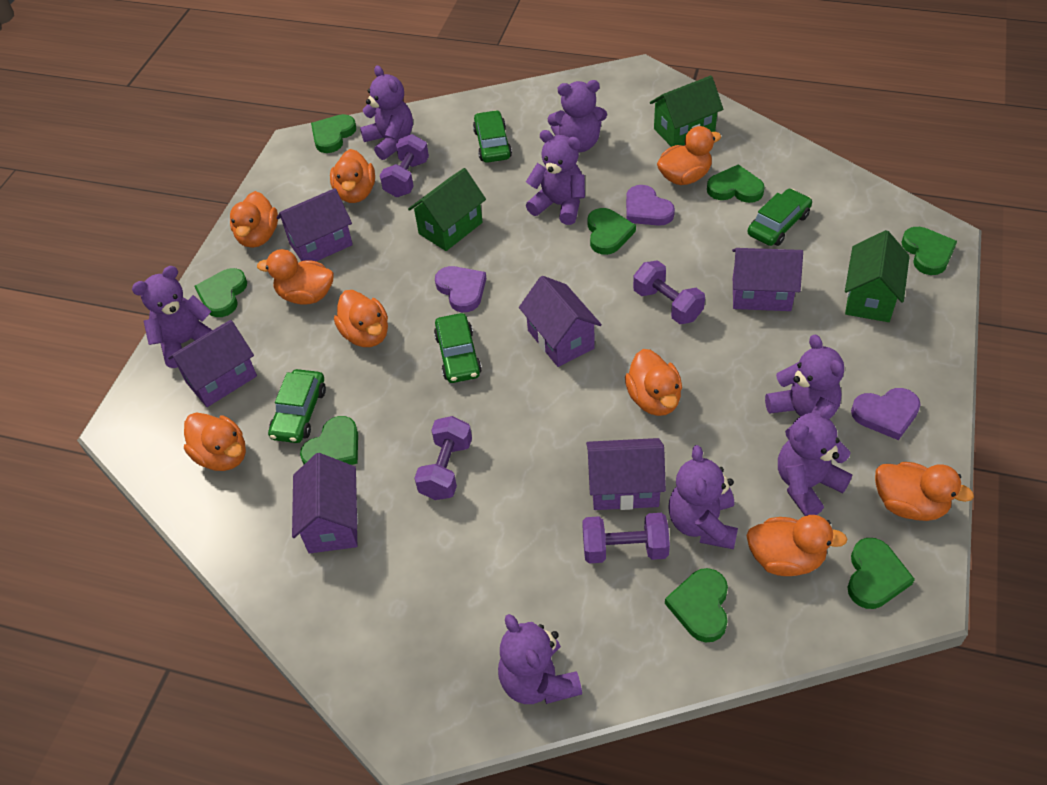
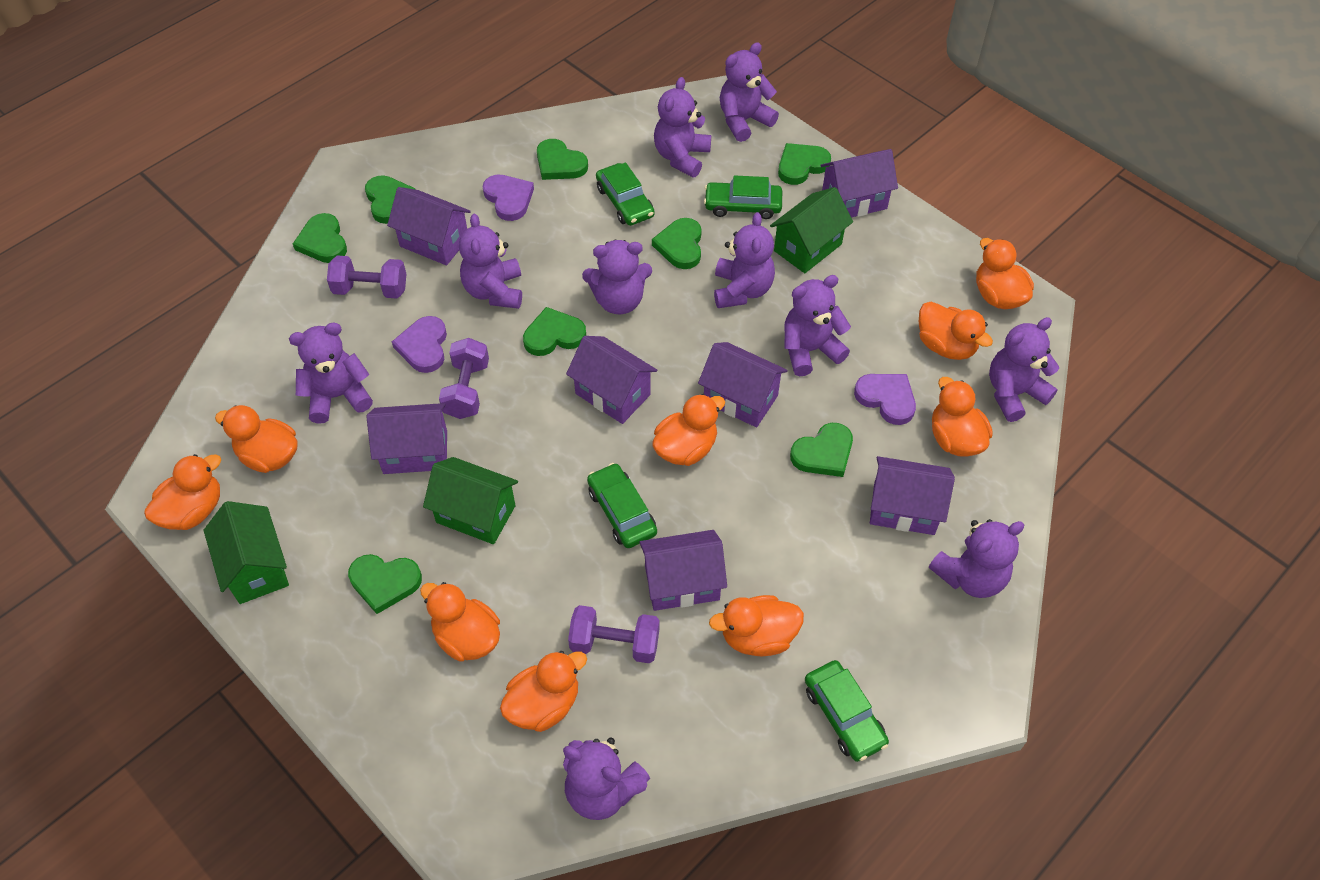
purple dumbbell: [380,134,429,197] [414,416,472,500] [582,513,670,563] [633,260,705,324] = 4 -> [327,255,406,299] [439,338,489,419] [568,605,660,663] = 3
purple house: [168,320,257,407] [276,188,353,261] [292,453,358,553] [519,276,602,367] [586,438,666,510] [732,248,803,311] = 6 -> [366,403,447,474] [387,187,471,265] [566,336,657,424] [639,530,727,611] [698,342,788,427] [820,149,898,218] [870,456,955,535] = 7
purple teddy bear: [132,266,212,368] [360,65,413,160] [498,614,582,704] [526,130,585,225] [548,80,607,152] [668,445,738,549] [765,334,844,440] [778,405,852,516] = 8 -> [289,322,373,424] [459,214,522,309] [563,738,650,820] [582,240,652,314] [654,77,711,177] [714,212,775,308] [720,42,779,142] [784,275,851,377] [929,519,1024,598] [989,317,1059,422] = 10

